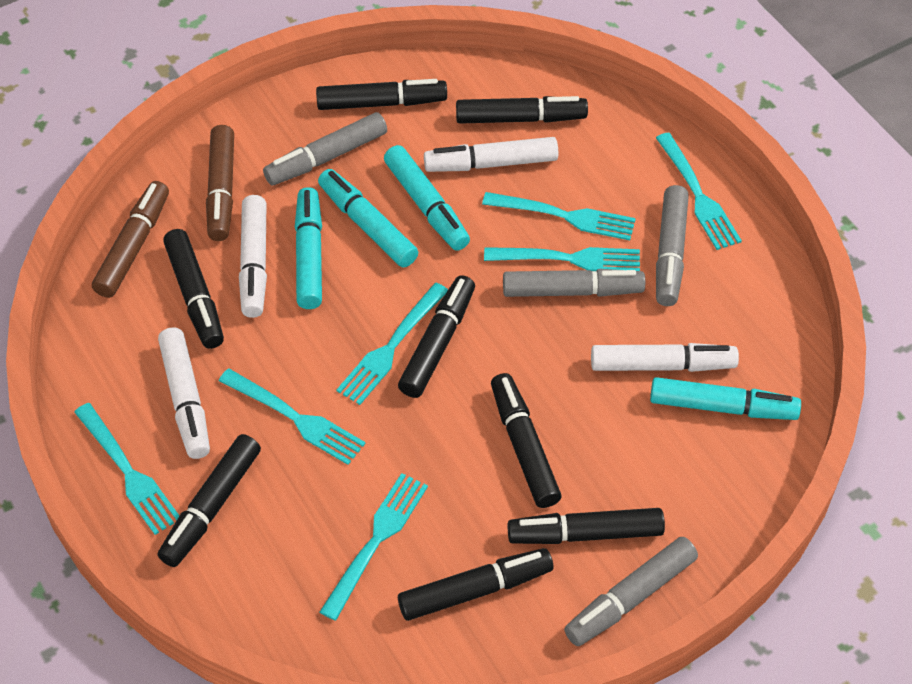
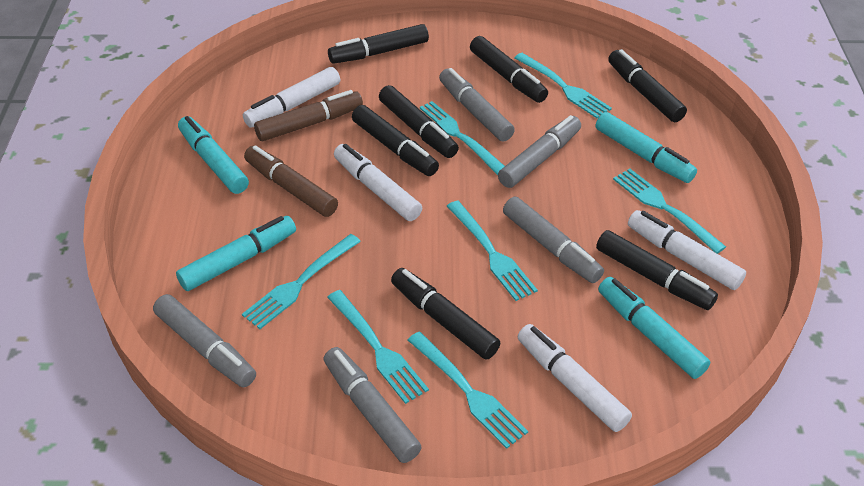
black marker: [158,434,261,567] [163,229,224,349] [316,79,447,110] [398,275,475,398] [398,548,553,621] [456,96,588,124] [491,373,562,508] [508,508,665,544] = 8 -> [328,24,429,64] [352,105,439,176] [379,85,459,158] [391,268,501,360] [470,36,548,103] [596,230,718,310] [608,49,687,122] = 7
grey marker: [263,112,387,185] [503,269,645,297] [564,537,698,646] [656,185,689,306] = 4 -> [153,294,256,387] [324,347,422,463] [439,68,515,142] [498,115,581,188] [503,197,604,283] = 5

